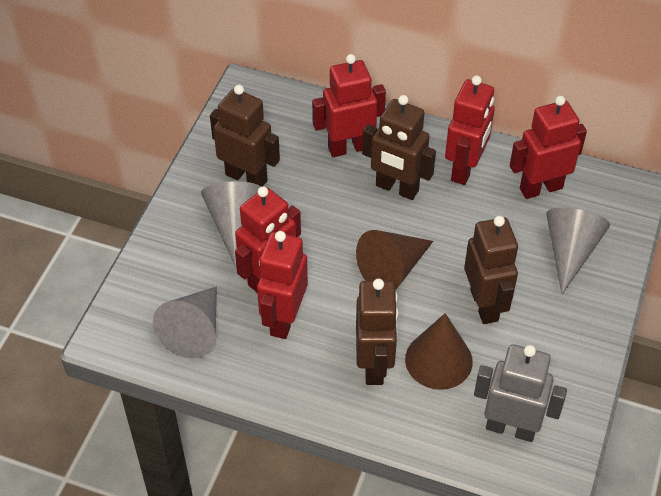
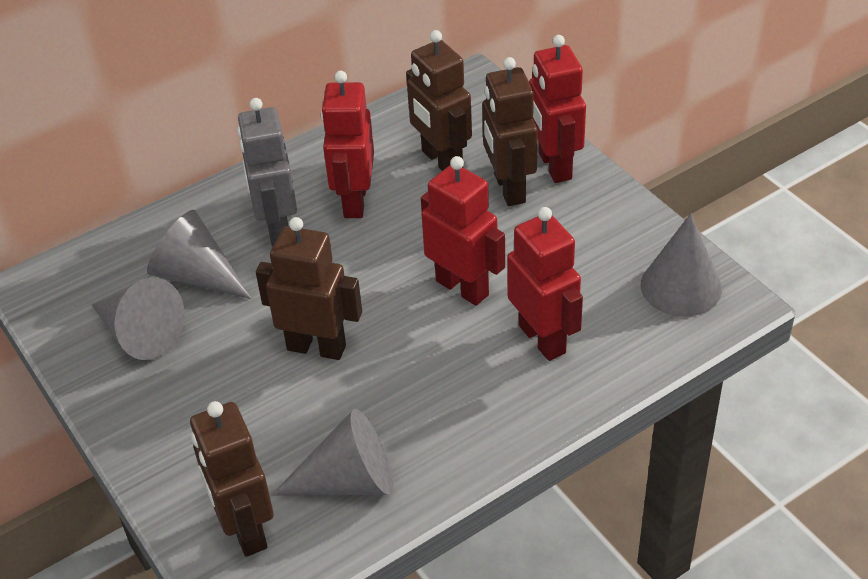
brown cone: [356,230,433,290] [405,313,473,390] = 2 -> none = 0
grey cone: [153,287,217,358] [201,181,261,267] [546,208,610,295] = 3 -> [92,278,185,360] [147,210,252,299] [272,409,393,496] [641,213,722,317] = 4
red robot: [235,186,301,292] [257,231,308,339] [312,54,386,157] [445,75,495,185] [510,96,587,199] = 5 -> [321,71,374,218] [421,156,505,306] [507,207,583,361] [529,35,586,183] = 4

